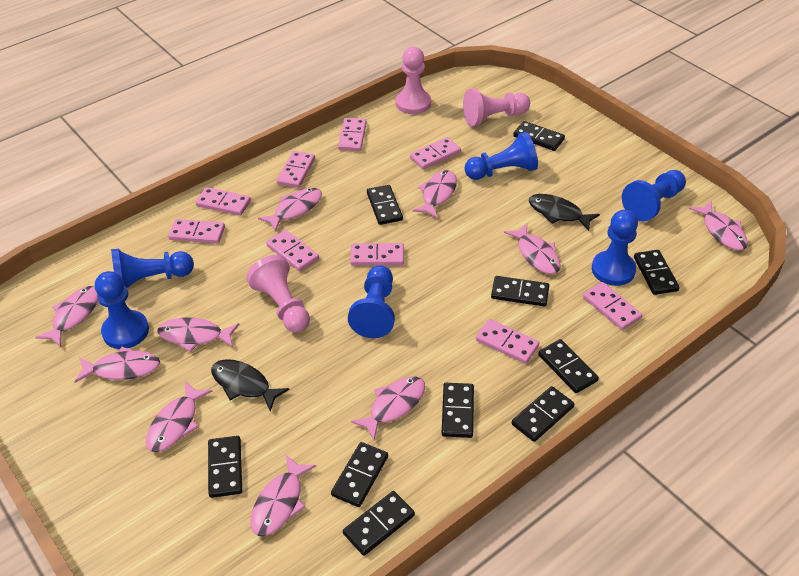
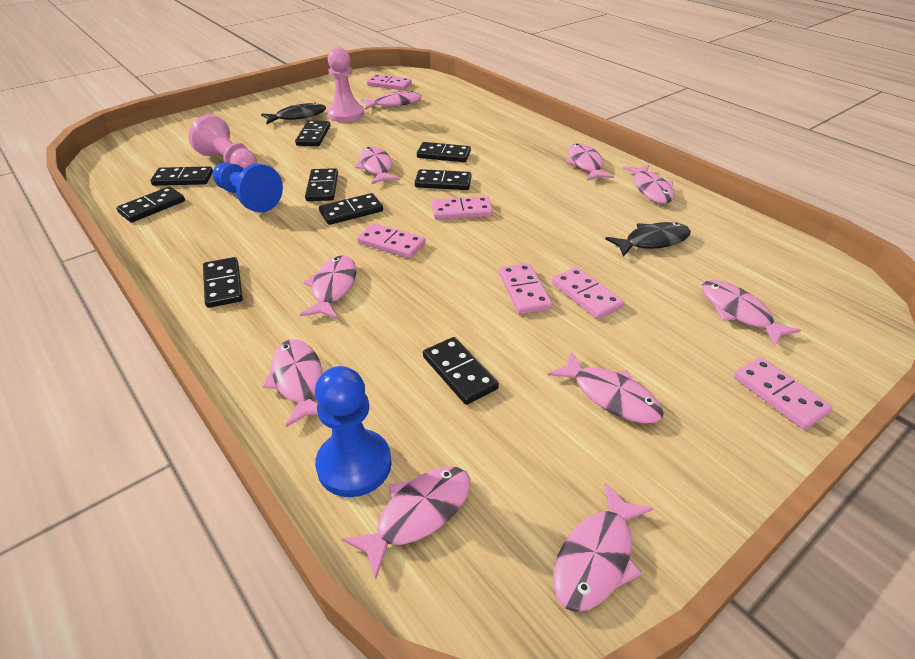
black domino: [208,436,242,498] [331,442,388,507] [343,491,415,556] [367,185,403,225] [442,383,474,438] [491,276,549,307] [512,386,574,442] [513,121,565,151] [538,339,599,393] [634,250,680,295] = 10 -> [116,186,185,223] [151,166,213,186] [203,257,243,308] [295,120,330,146] [305,168,338,201] [319,193,383,225] [415,169,472,190] [417,142,471,162] [423,337,499,405] = 9
blue pawn: [95,271,149,349] [111,249,194,288] [348,265,395,338] [464,132,538,180] [592,210,638,286] [622,170,686,221] = 6 -> [212,162,283,213] [315,366,392,497] = 2
pink domino: [168,219,225,244] [195,187,251,216] [266,230,319,271] [277,151,315,188] [338,118,367,151] [350,243,404,266] [410,137,461,170] [476,319,540,364] [583,282,642,330] = 9 -> [357,223,426,259] [367,74,412,90] [432,196,493,220] [499,263,552,314] [552,267,624,319] [734,357,833,430] = 6
pink pawn: [246,255,310,333] [396,47,431,114] [463,89,530,127] = 3 -> [189,114,257,169] [327,47,364,122] = 2

